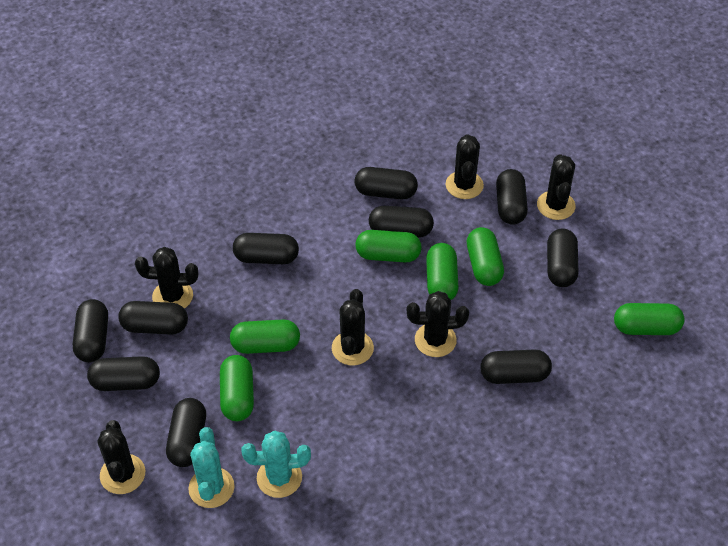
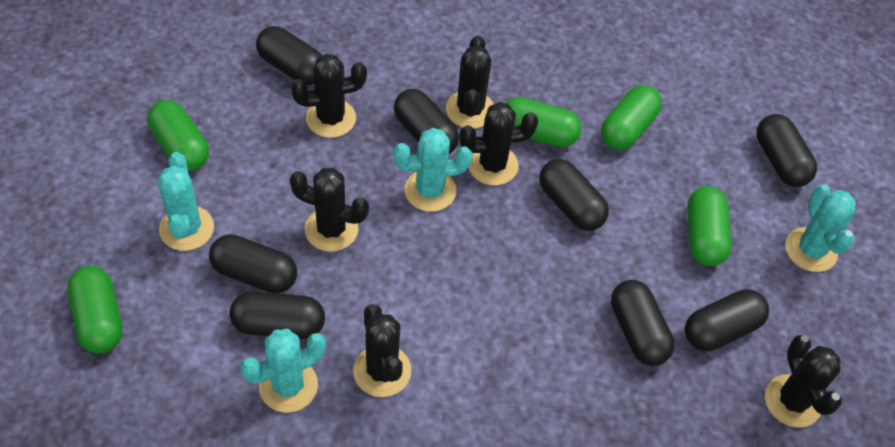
black capsule: [73,299,108,362] [87,356,160,391] [118,301,188,335] [166,398,206,467] [233,233,299,264] [355,167,418,199] [369,206,434,238] [480,349,552,384] [496,169,528,225] [547,228,579,287] = 10 -> [209,234,297,293] [230,291,325,339] [256,26,323,85] [393,89,459,154] [539,159,609,231] [611,280,675,366] [685,289,769,351] [756,114,817,187] = 8
green capsule: [220,355,254,421] [230,319,300,354] [355,230,422,262] [426,243,458,300] [467,227,504,286] [614,303,684,335] = 6 -> [67,266,123,353] [147,100,209,171] [506,97,582,147] [601,85,662,150] [687,186,732,266] = 5
turquoise cactus: [188,427,235,508] [241,431,311,498] = 2 -> [157,152,214,251] [240,329,326,413] [394,128,472,212] [785,184,856,272] = 4

